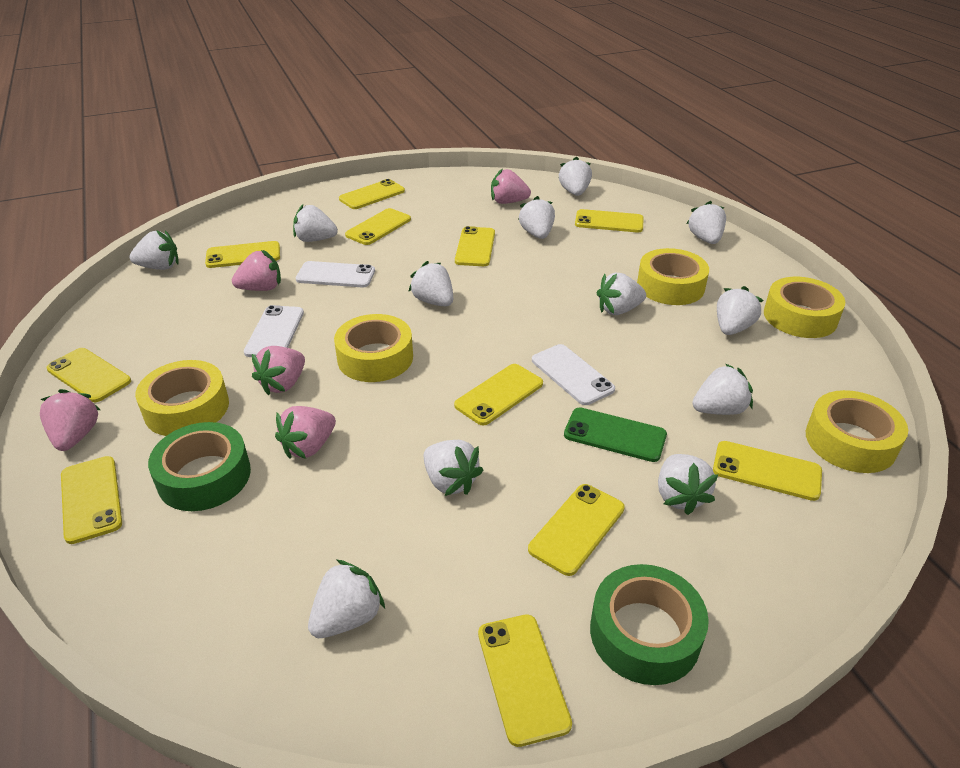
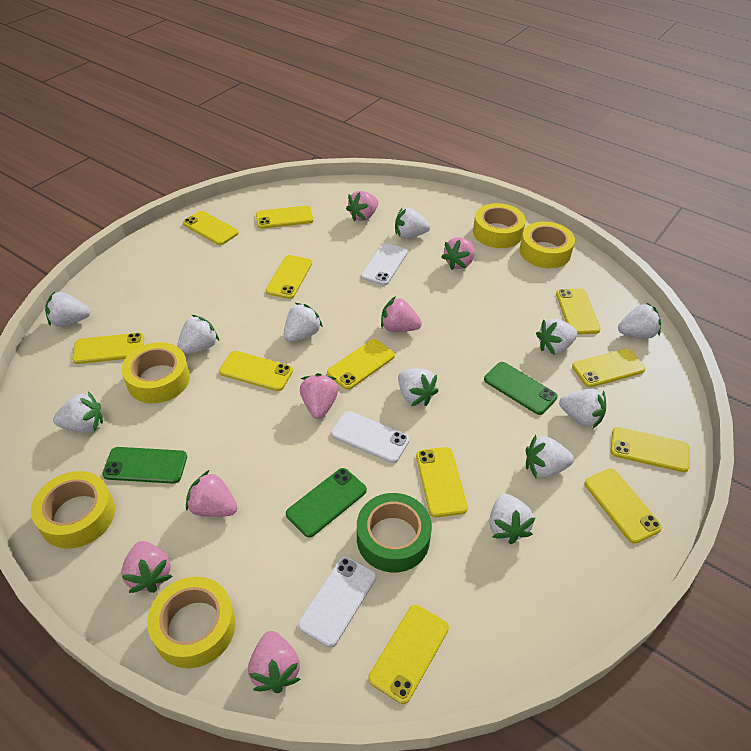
green phone: [564,407,667,462] = 1 -> [102,447,187,484] [286,468,367,537] [484,362,558,415] = 3
green tape: [148,422,251,511] [590,564,709,685] = 2 -> [357,493,432,572] = 1
pink strawberry: [40,389,100,451] [232,250,281,291] [252,346,305,395] [275,406,336,459] [491,168,531,204] = 5 -> [121,541,173,593] [186,470,237,517] [248,631,301,693] [300,373,338,419] [346,191,379,221] [381,296,422,332] [442,237,475,270] = 7
white strawberry: [129,230,179,270] [293,205,338,242] [308,560,385,638] [408,261,453,306] [423,440,483,496] [518,196,555,239] [559,157,592,196] [597,273,646,315] [658,454,718,515] [687,201,726,244] [692,363,753,415] [717,286,764,335] = 12 -> [45,291,90,327] [53,391,103,433] [177,315,219,355] [283,303,323,342] [395,208,430,239] [398,368,439,406] [489,494,535,544] [526,435,574,478] [536,318,577,355] [559,389,606,429] [618,302,661,338] = 11
yellow phone: [46,348,131,402] [61,456,122,544] [205,241,280,268] [339,179,405,209] [345,208,411,245] [454,364,543,425] [455,226,495,266] [478,615,572,747] [528,484,625,576] [575,209,644,232] [713,441,822,501] = 11 -> [72,333,144,364] [183,211,239,245] [219,351,293,391] [256,206,314,229] [266,255,312,299] [327,339,395,390] [368,605,449,704] [416,447,468,517] [556,289,601,334] [572,349,645,387] [584,469,662,544] [611,427,690,472] = 12

